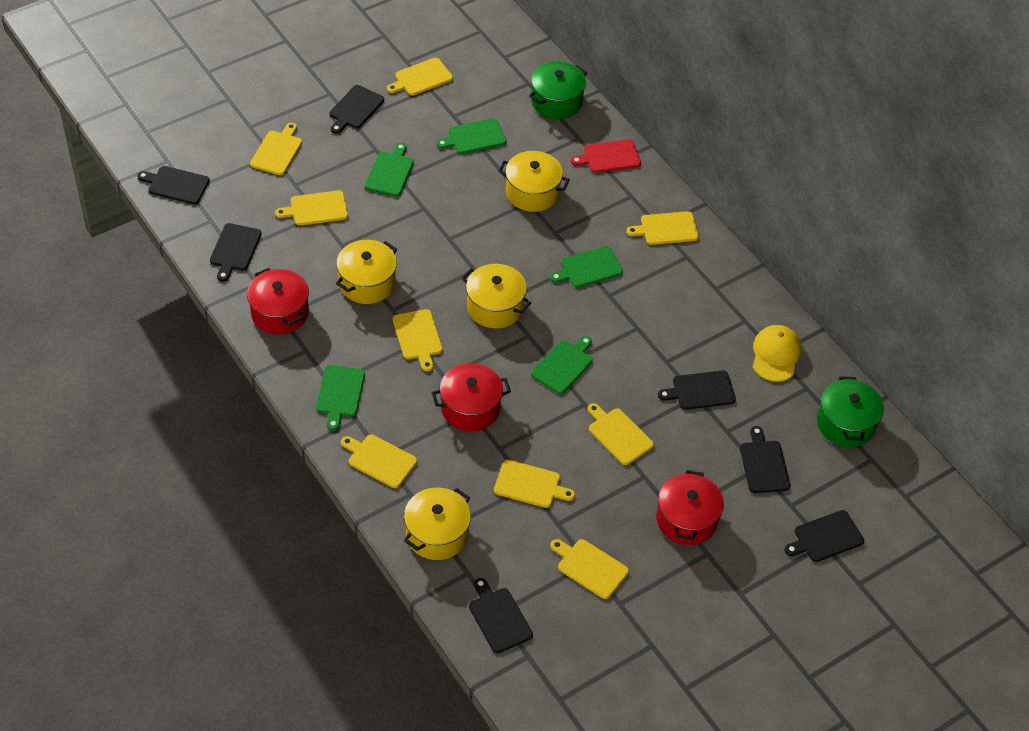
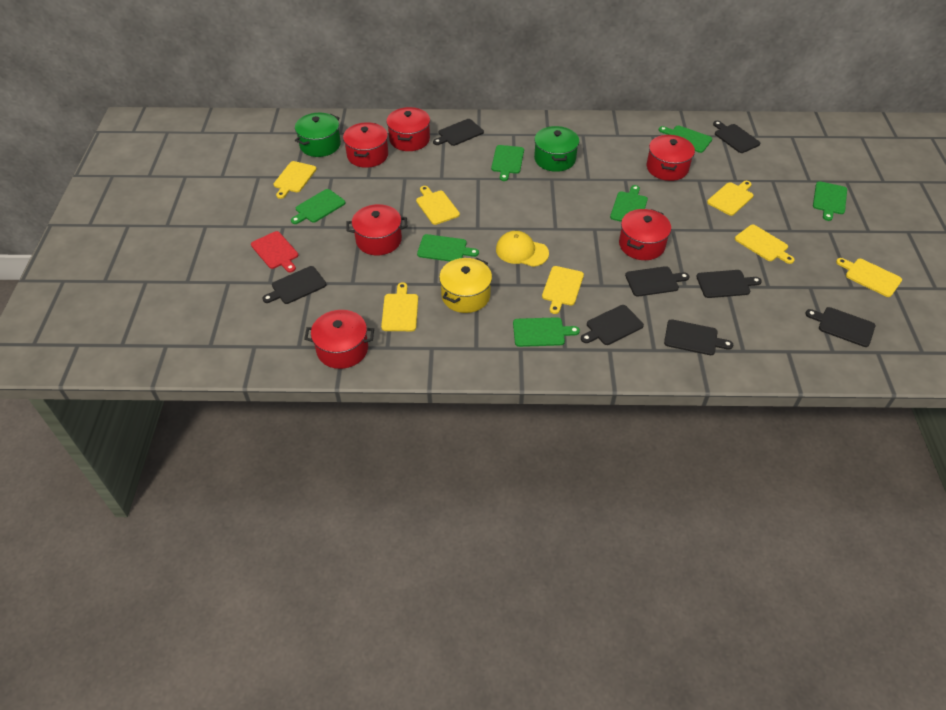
black cutting board: [137,166,210,204] [210,223,261,281] [330,85,384,134] [469,578,533,653] [658,370,736,410] [740,426,790,493] [784,510,864,562] = 7 -> [262,266,327,304] [433,119,484,146] [581,305,644,345] [625,266,690,297] [664,319,733,355] [696,270,762,298] [713,121,760,153] [805,307,875,347] = 8
green cutting board: [316,365,365,430] [365,143,414,197] [436,118,506,154] [531,336,593,394] [550,246,623,288] = 5 -> [291,189,345,224] [417,234,479,261] [491,145,524,181] [513,317,580,347] [610,185,648,222] [659,126,712,153] [813,181,847,221] = 7
red pot: [247,268,309,335] [432,363,511,431] [656,470,724,545] = 3 -> [304,310,374,369] [343,122,388,168] [346,204,408,255] [386,107,430,151] [619,209,671,260] [647,135,695,181] = 6
yellow cutting board: [250,123,302,175] [275,190,348,226] [341,434,417,488] [387,58,453,96] [393,309,443,371] [494,460,575,508] [550,539,629,599] [587,403,654,465] [626,211,699,245] = 9 -> [274,161,317,199] [381,282,418,331] [416,186,460,225] [542,266,584,314] [707,181,754,216] [735,225,794,264] [836,258,902,297] = 7
yellow pot: [336,240,397,304] [404,488,471,560] [461,264,531,329] [498,151,570,212] = 4 -> [439,258,492,313] = 1

